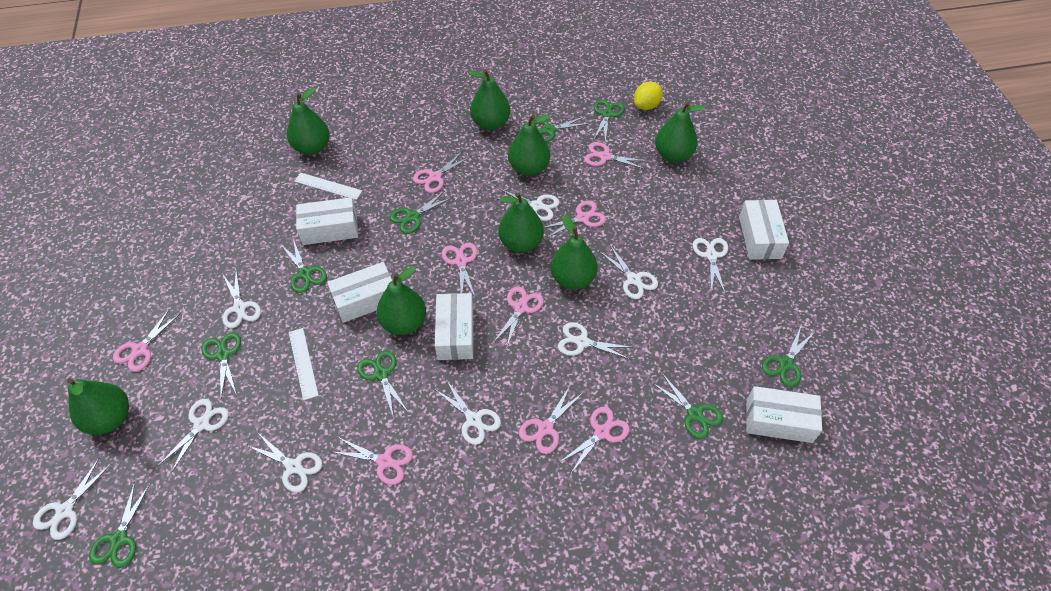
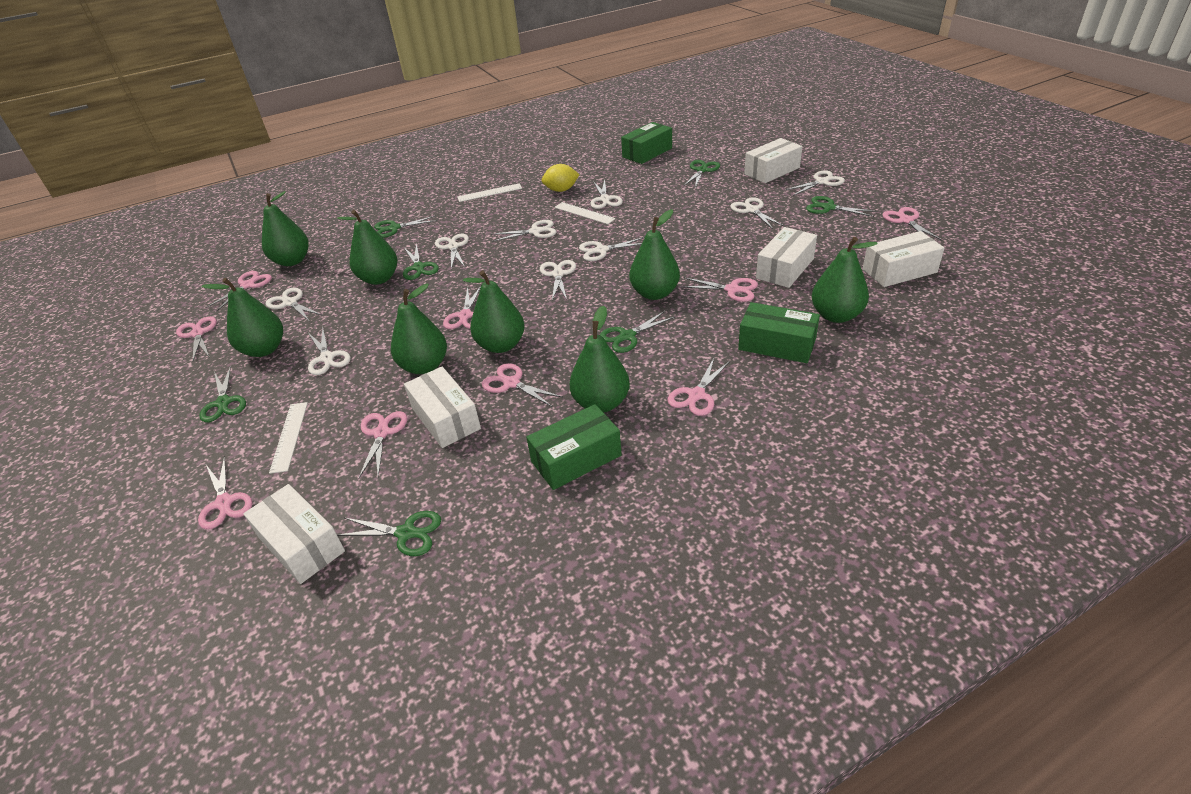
green box: none = 0 -> [526,404,622,490] [621,122,672,164] [738,302,820,363] = 3
green scissors: [89,482,150,568] [201,332,241,397] [281,239,327,293] [357,350,408,418] [389,191,453,234] [532,116,590,142] [593,99,625,141] [651,373,723,439] [762,324,815,387] = 9 -> [199,366,246,422] [337,511,441,556] [374,216,437,238] [403,243,439,280] [600,311,675,353] [683,160,720,188] [806,196,877,217] = 7
white ruler: [289,328,319,400] [294,173,362,200] = 2 -> [269,402,308,474] [457,183,522,202] [554,202,616,224] = 3

